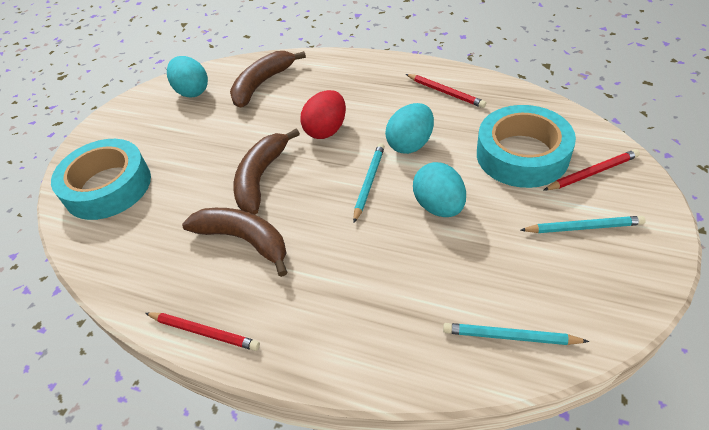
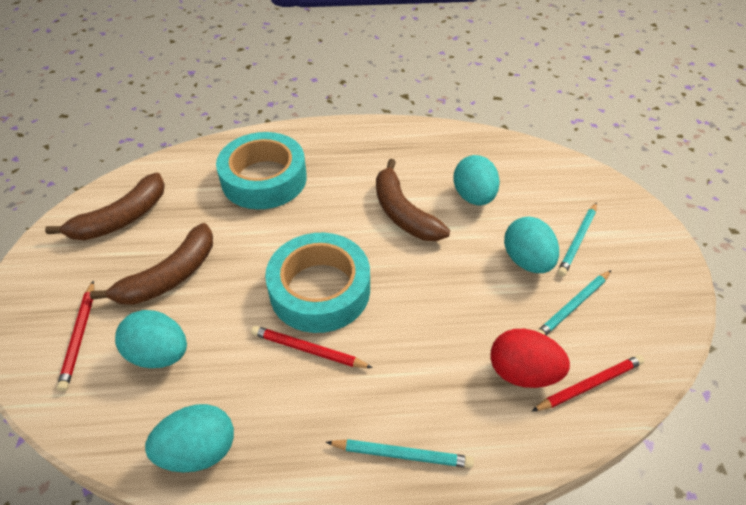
turquoise egg: [167,56,208,98] [385,103,434,154] [413,162,466,217] = 3 -> [115,310,187,368] [145,404,234,472] [454,155,500,206] [504,217,559,273] = 4

